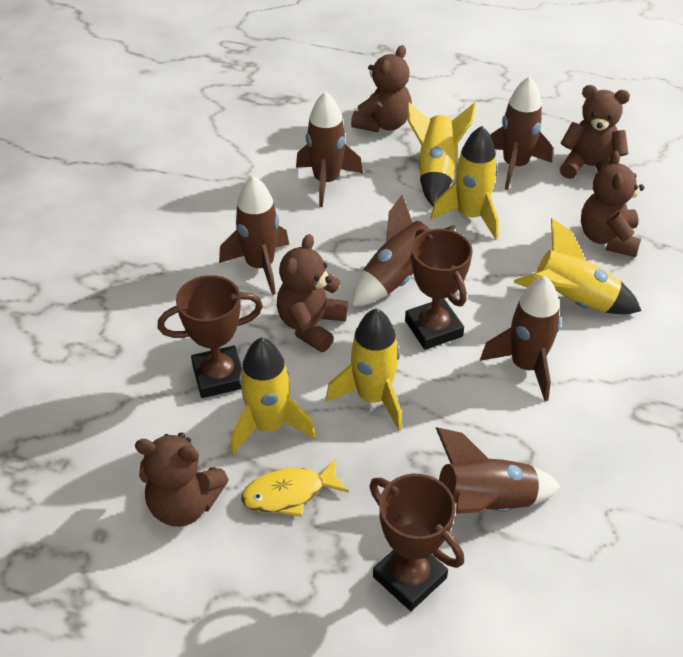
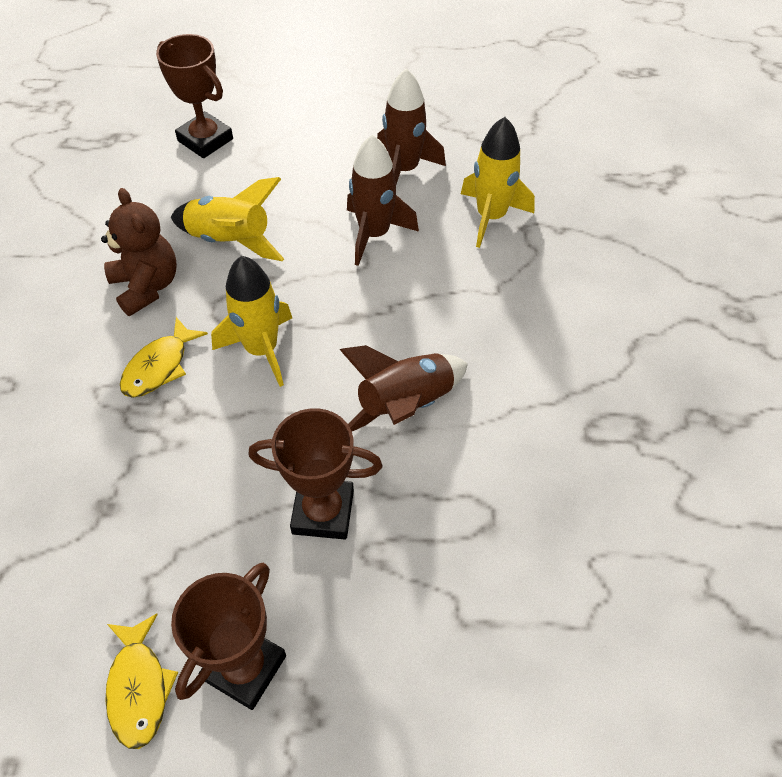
brown rocket: [219,176,289,295] [296,91,363,207] [352,195,456,307] [436,427,561,514] [480,276,561,401] [490,76,553,190] = 6 -> [339,345,468,431] [347,135,419,266] [377,69,446,184] = 3
brown teddy bear: [135,432,229,527] [277,234,348,352] [351,45,412,132] [560,85,630,179] [581,151,644,257] = 5 -> [101,188,177,316] = 1
yellow fish: [241,459,349,517] = 1 -> [105,614,178,749] [120,317,208,397] = 2
yellow rocket: [230,338,316,455] [326,308,402,430] [407,102,476,207] [431,126,499,239] [514,218,641,314] = 5 -> [171,177,284,261] [211,256,292,387] [461,117,535,248] = 3

